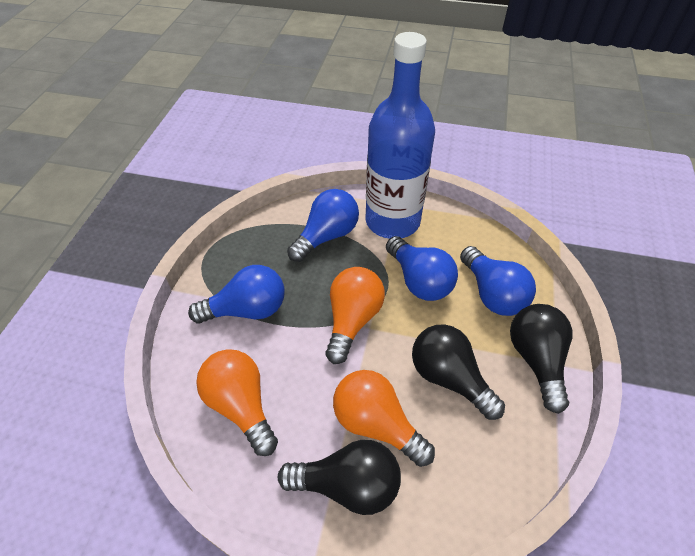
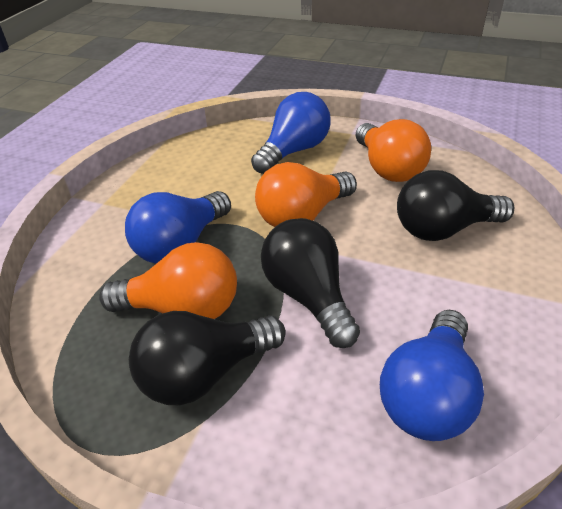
blue bottle: [366,32,435,239] = 1 -> none = 0
blue light bulb: [188,265,285,324] [287,189,359,262] [386,236,458,301] [460,246,536,316] = 4 -> [125,191,231,264] [251,92,330,174] [380,310,484,441] = 3

